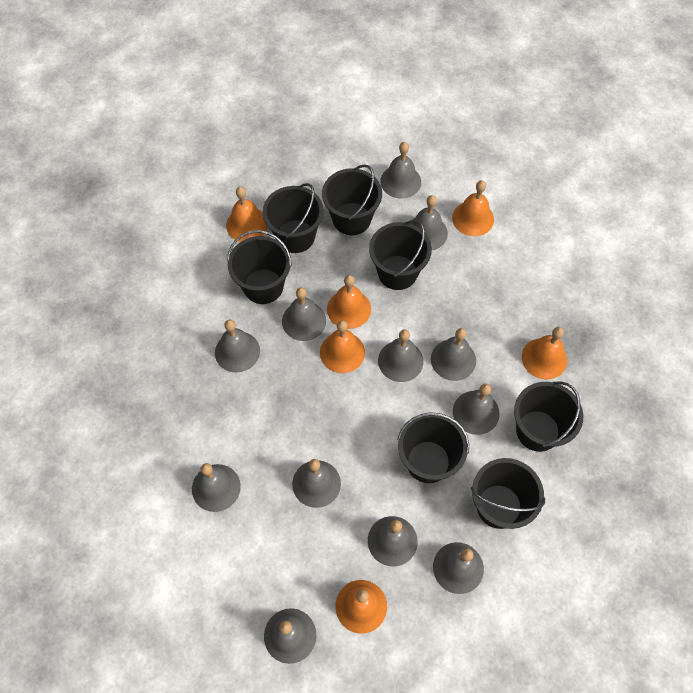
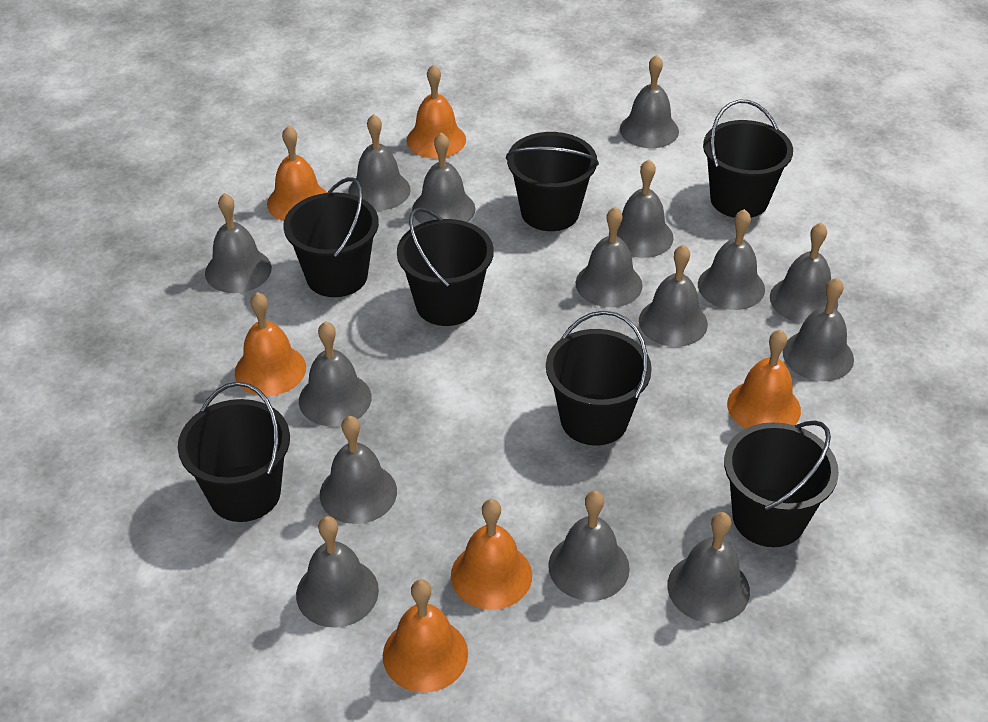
grey bell: [192,463,241,512] [215,320,260,373] [264,608,316,664] [282,287,326,341] [292,459,341,508] [368,516,418,566] [378,329,423,382] [380,142,421,199] [410,195,448,250] [431,328,476,381] [433,542,484,594] [453,384,500,435] = 12 -> [205,193,272,293] [296,516,379,628] [299,321,371,426] [320,416,397,524] [348,114,411,211] [412,132,475,224] [548,491,630,601] [576,207,643,307] [617,159,674,258] [620,55,679,148] [639,245,708,347] [667,512,750,623] [698,209,765,310] [770,223,838,323] [783,278,854,381] = 15

